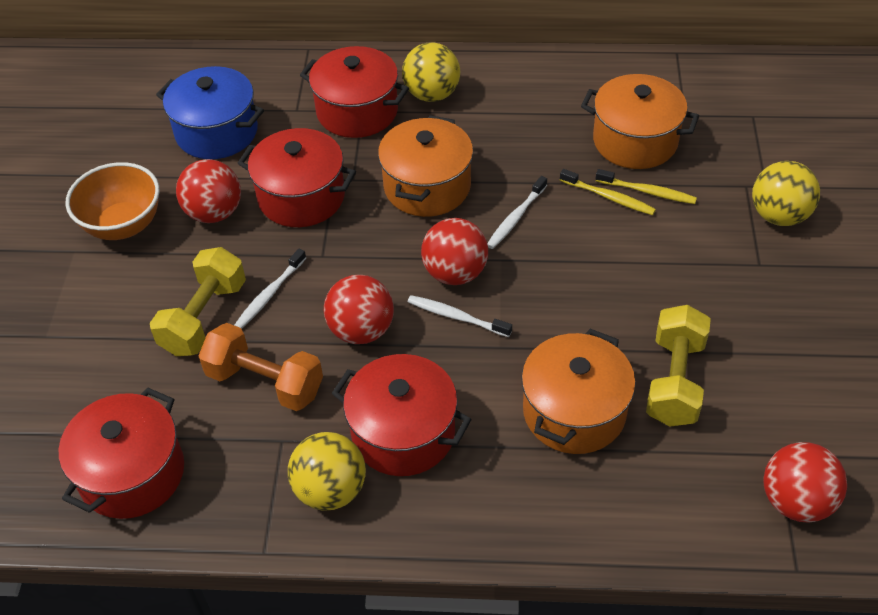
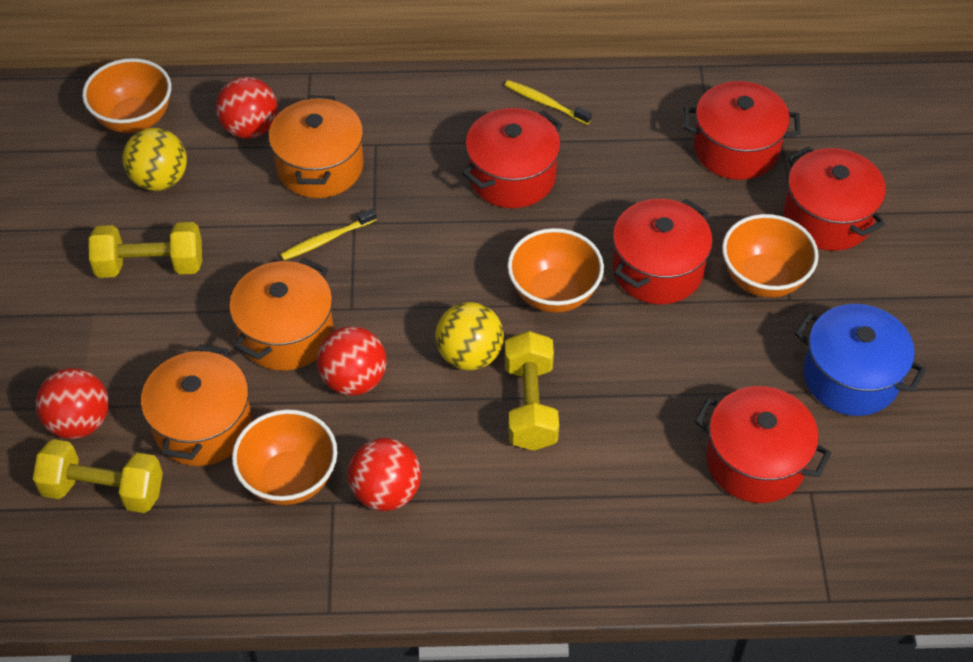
orange bowl: [66,162,159,240] = 1 -> [82,58,171,133] [232,409,337,505] [507,228,604,313] [722,214,819,298] = 4
orange dumbbell: [199,323,323,411] = 1 -> none = 0
red pot: [59,387,184,519] [237,128,356,227] [300,46,409,138] [332,354,472,476] = 4 -> [462,108,563,208] [612,199,713,304] [683,81,801,180] [695,386,831,503] [784,146,886,251] = 5
white toothbrush: [234,248,306,329] [408,295,512,337] [487,176,547,249] = 3 -> none = 0
yellow ball: [288,432,366,511] [402,42,460,102] [752,161,820,226] = 3 -> [122,128,187,191] [435,302,504,370] = 2
yellow dumbbell: [150,247,246,356] [646,305,711,426] = 2 -> [33,439,163,513] [89,222,202,278] [505,331,559,451] = 3

